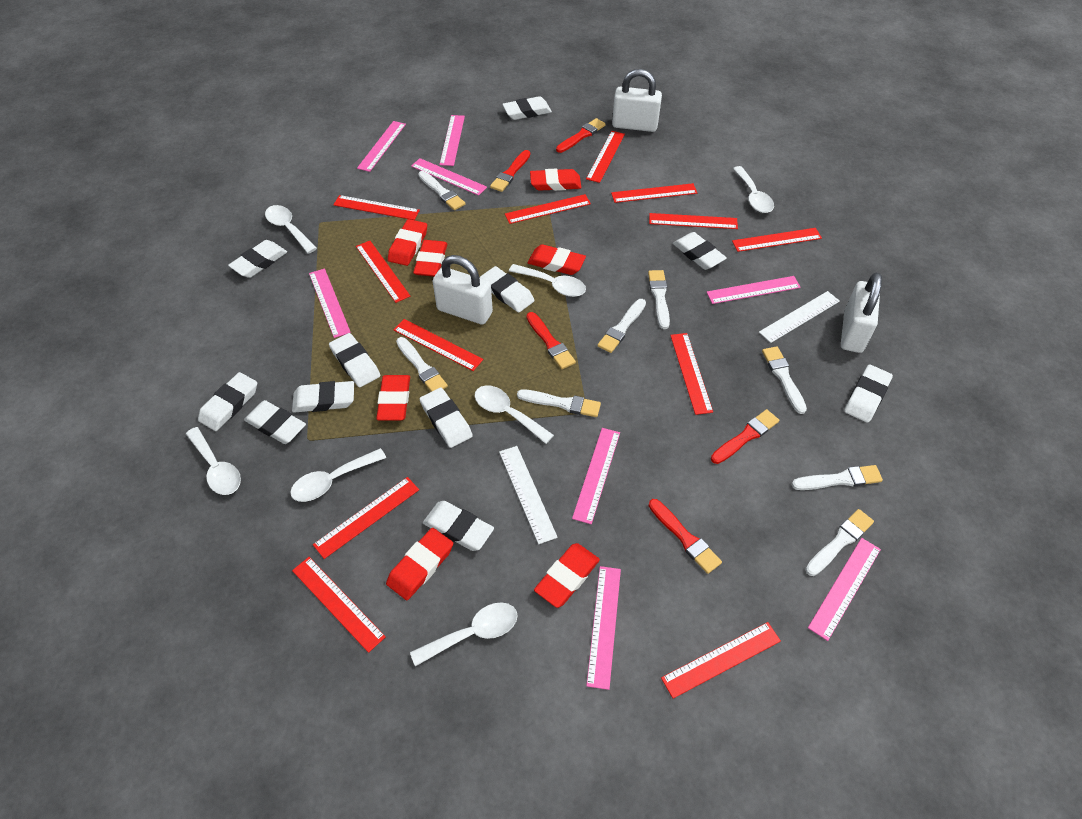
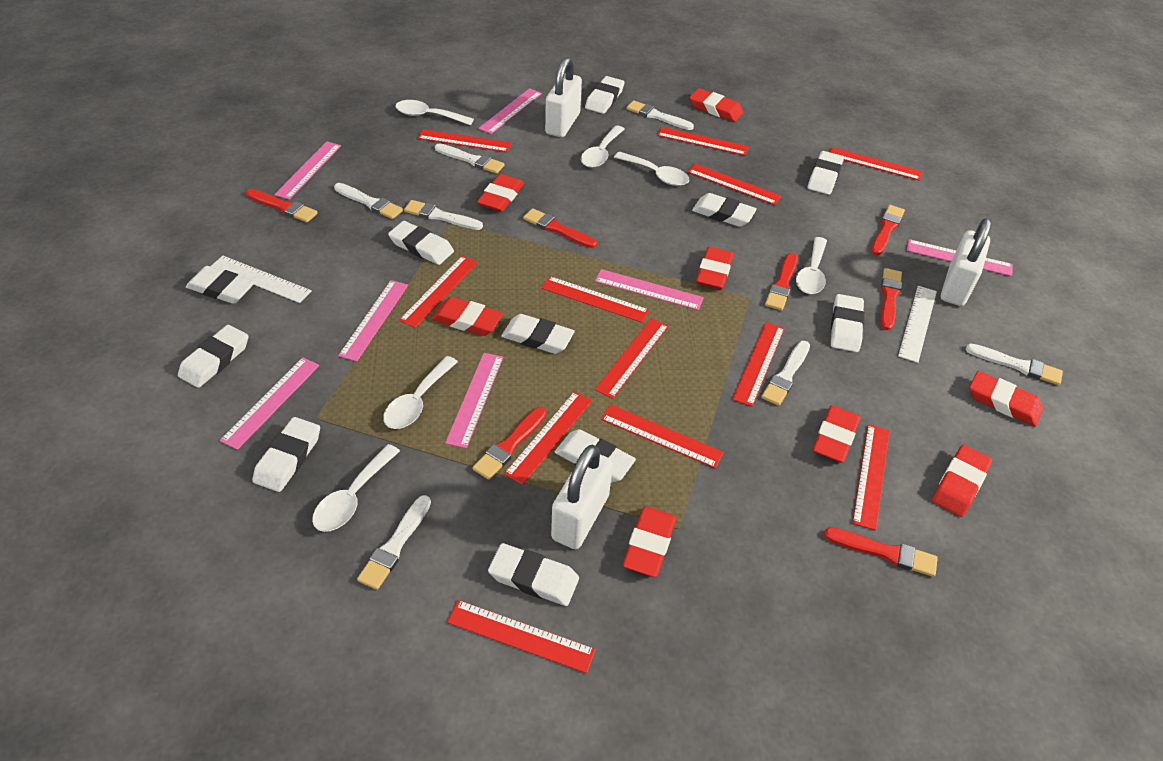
pink ruler: [309,269,351,338] [357,121,406,172] [411,158,487,196] [439,115,465,166] [572,428,620,524] [586,566,621,690] [707,276,801,304] [808,538,881,641] = 8 -> [220,357,319,450] [274,141,341,200] [338,280,408,361] [445,353,503,448] [478,88,542,134] [595,269,704,310] [907,239,1013,276] = 7
red brush: [490,150,530,192] [526,312,576,369] [556,118,606,153] [649,499,722,574] [711,409,779,464] = 5 -> [246,189,318,222] [473,407,547,480] [523,208,597,248] [765,253,797,311] [824,527,938,577] [871,205,905,255] [881,268,902,330] = 7
red eraser: [376,375,410,421] [386,528,453,600] [388,219,427,266] [413,240,447,277] [528,244,586,275] [530,169,582,191] [534,543,600,608] = 7 -> [432,297,503,336] [477,174,524,212] [622,506,677,577] [690,88,743,122] [696,247,734,289] [813,405,860,463] [932,444,992,517] [969,371,1043,427] = 8
white brush: [396,337,448,392] [418,171,465,210] [517,389,601,417] [597,299,646,353] [648,270,670,329] [762,346,807,414] [792,465,883,490] [805,509,874,576] = 8 -> [334,183,403,219] [357,495,431,590] [404,200,483,230] [435,143,505,174] [627,100,694,130] [761,341,810,406] [965,343,1063,385] = 7
white spoon: [186,427,241,495] [265,205,317,254] [290,448,386,502] [410,602,518,666] [475,385,554,444] [509,264,586,297] [733,166,774,213] = 7 -> [312,444,400,532] [383,356,458,429] [395,100,474,125] [581,126,625,168] [614,152,689,186] [796,237,827,294] = 6

